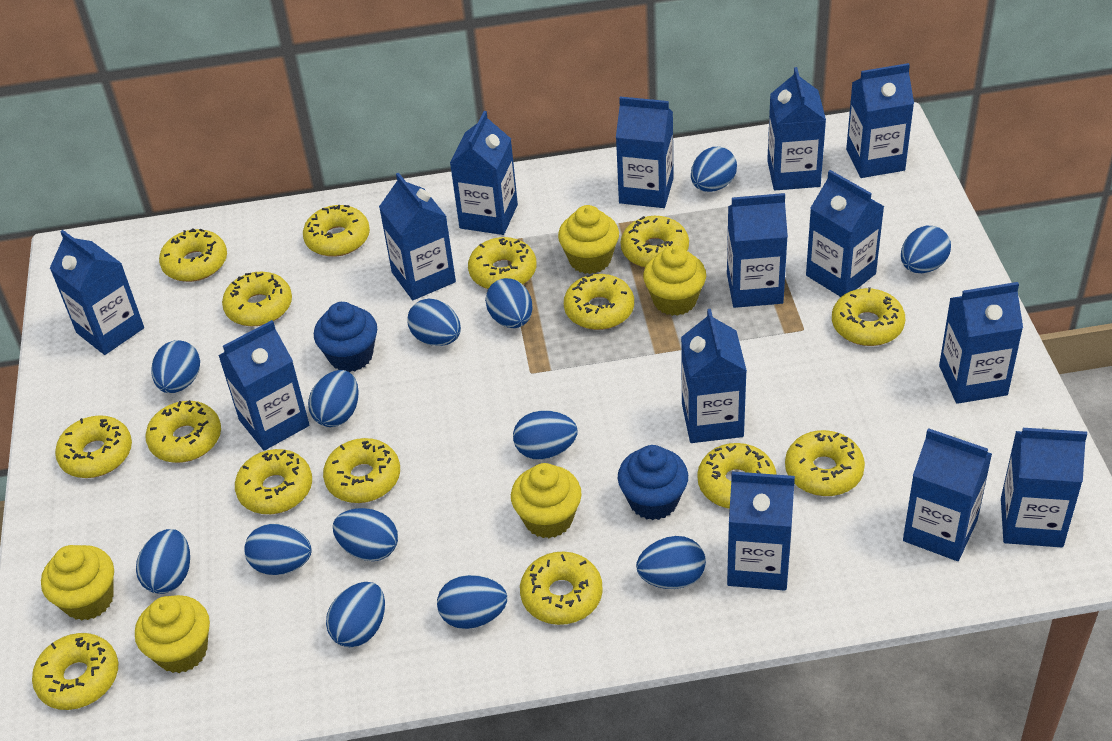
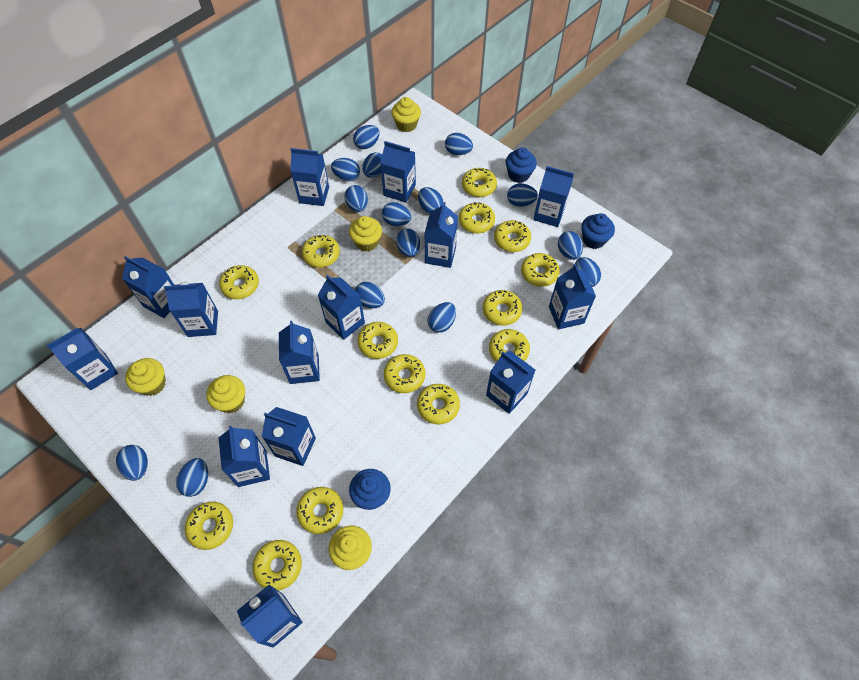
blue cupcake: [314,302,377,372] [618,445,688,520] = 2 -> [349,469,391,510] [506,148,537,183] [581,213,615,249] = 3
blue egg: [136,529,190,594] [151,340,200,393] [244,524,312,575] [308,370,359,427] [326,582,385,647] [333,508,398,561] [408,299,461,346] [437,575,507,629] [485,278,532,328] [513,410,578,460] [636,536,706,589] [691,147,737,192] [901,226,951,273] = 13 -> [116,445,148,481] [176,458,208,497] [331,158,360,181] [344,185,368,212] [353,125,380,149] [355,282,385,308] [362,152,382,178] [382,202,411,226] [396,229,420,257] [418,187,444,214] [427,302,456,333] [445,133,473,155] [507,183,538,207] [558,231,583,260] [575,257,601,287] = 15
yellow donut: [32,633,118,710] [55,415,132,478] [145,400,221,463] [159,228,227,282] [222,272,292,326] [235,449,312,514] [303,205,370,257] [323,438,400,503] [468,237,536,289] [520,552,603,625] [564,274,634,330] [621,216,689,268] [697,443,777,509] [785,430,865,496] [832,287,905,346] = 15 -> [185,502,233,550] [219,265,259,299] [252,540,302,591] [296,487,343,534] [302,235,340,267] [357,322,398,359] [384,354,425,393] [417,384,460,424] [459,202,495,234] [462,168,497,197] [483,290,522,326] [489,329,530,362] [494,220,531,252] [521,253,560,287] = 14

